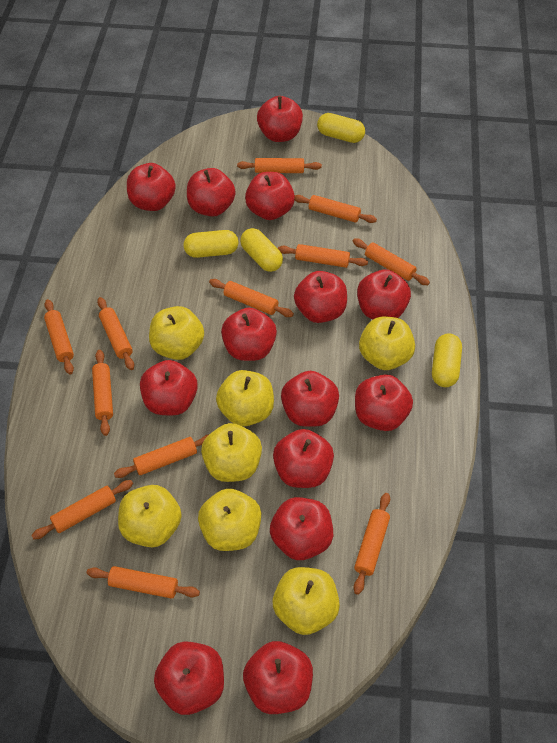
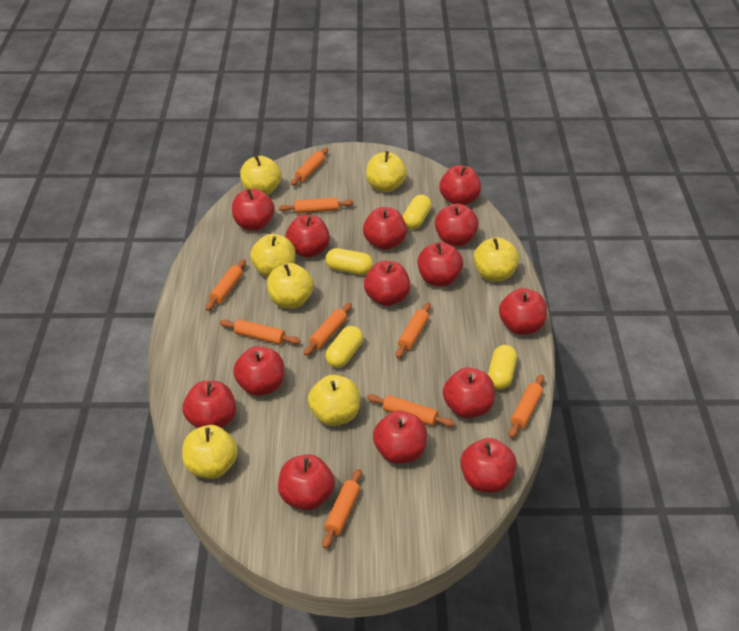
orange rolling pin: [31,480,133,539] [44,299,74,374] [87,566,200,599] [92,350,113,436] [97,297,134,370] [114,434,209,478] [209,279,294,317] [237,158,322,173] [278,244,368,268] [295,195,377,223] [353,238,430,285] [353,493,390,595] = 12 -> [206,259,246,311] [220,319,300,345] [279,197,354,214] [291,148,328,186] [304,303,352,356] [322,469,362,549] [367,394,455,427] [396,302,431,358] [509,375,544,438] = 9

